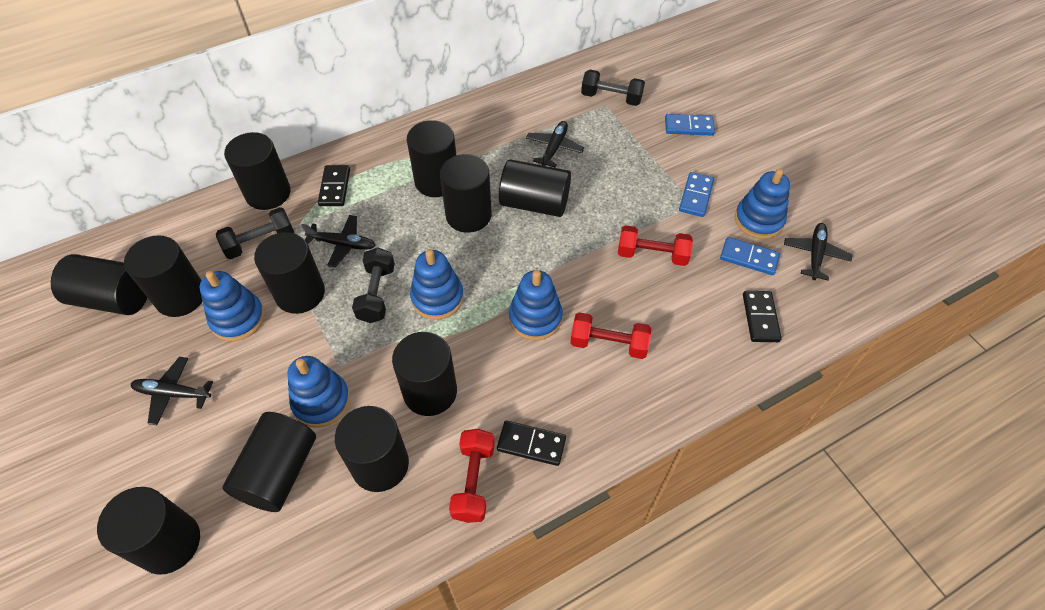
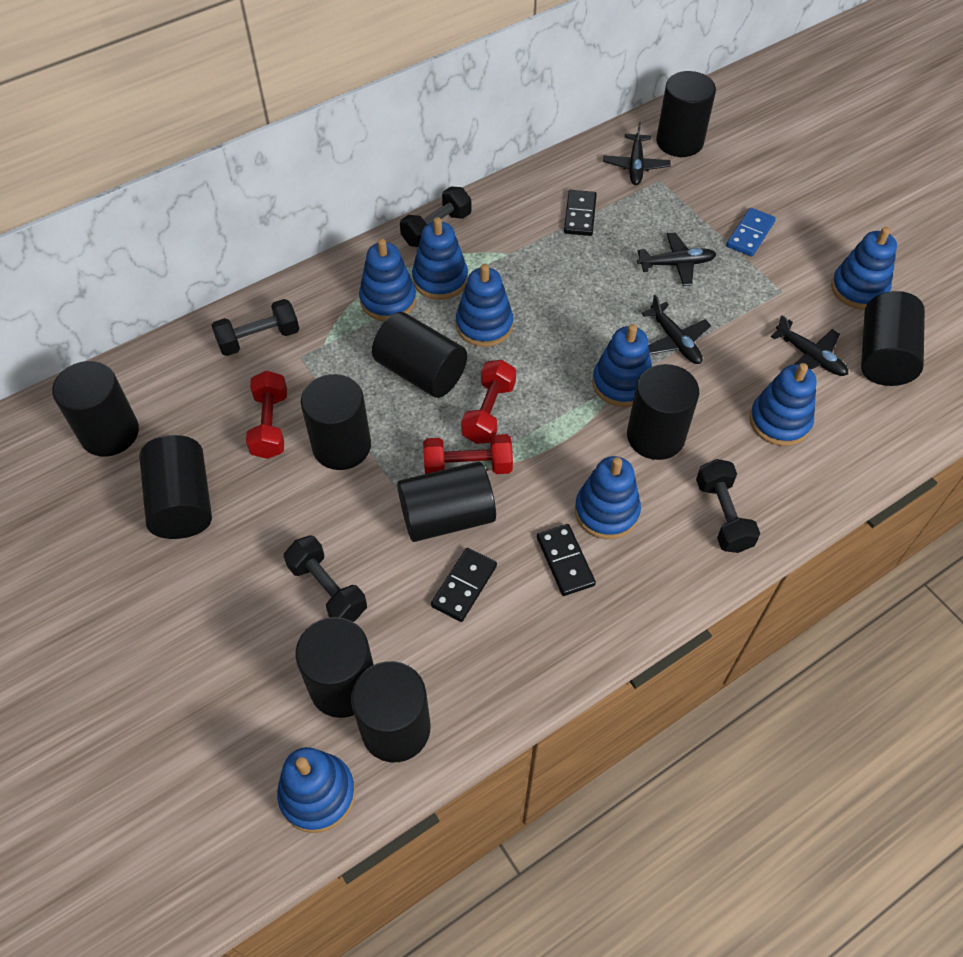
black cylinder: [51,254,147,315] [97,487,200,575] [124,235,203,317] [222,412,316,512] [224,132,291,210] [254,232,325,314] [335,406,409,492] [392,332,457,416] [407,120,456,197] [440,154,492,233] [499,159,571,217] = 11 -> [52,361,139,457] [139,435,212,539] [296,617,374,718] [301,374,371,470] [351,661,430,762] [372,312,467,398] [397,461,496,542] [627,364,699,460] [656,71,716,157] [861,291,925,386] = 10
black dumbbell: [216,207,294,259] [352,247,395,323] [581,70,645,106] = 3 -> [211,299,299,356] [284,535,367,622] [400,186,471,247] [696,459,760,553] = 4
blue domino: [665,114,715,135] [679,172,714,217] [720,237,780,275] = 3 -> [726,208,776,257] = 1
blue stacking toy: [200,271,265,341] [287,356,350,428] [410,249,464,320] [509,270,563,340] [735,168,790,239] = 5 -> [277,747,355,833] [359,238,416,321] [412,217,468,300] [456,264,513,347] [575,456,641,539] [592,324,652,407] [749,363,817,446] [831,227,897,309] = 8

